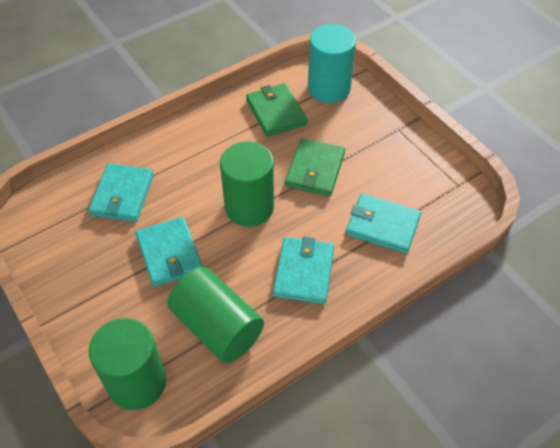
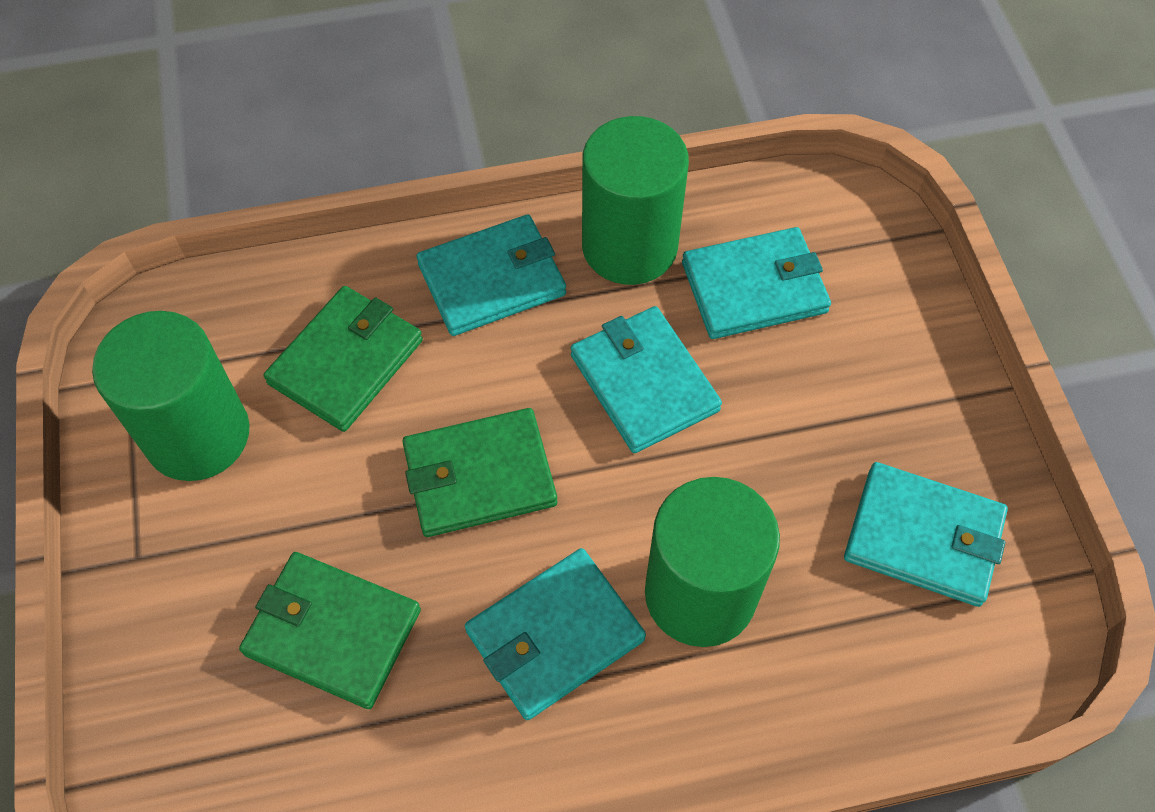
green wallet: [246,83,307,137] [285,138,345,197] = 2 -> [239,552,421,709] [264,286,423,432] [402,408,557,537] = 3
turquoise cylinder: [308,24,356,103] = 1 -> none = 0
turquoise wallet: [88,163,154,222] [135,217,203,287] [273,237,334,304] [346,193,421,254] = 4 -> [417,214,566,336] [465,548,646,720] [571,306,722,453] [682,227,831,339] [844,462,1008,607] = 5

